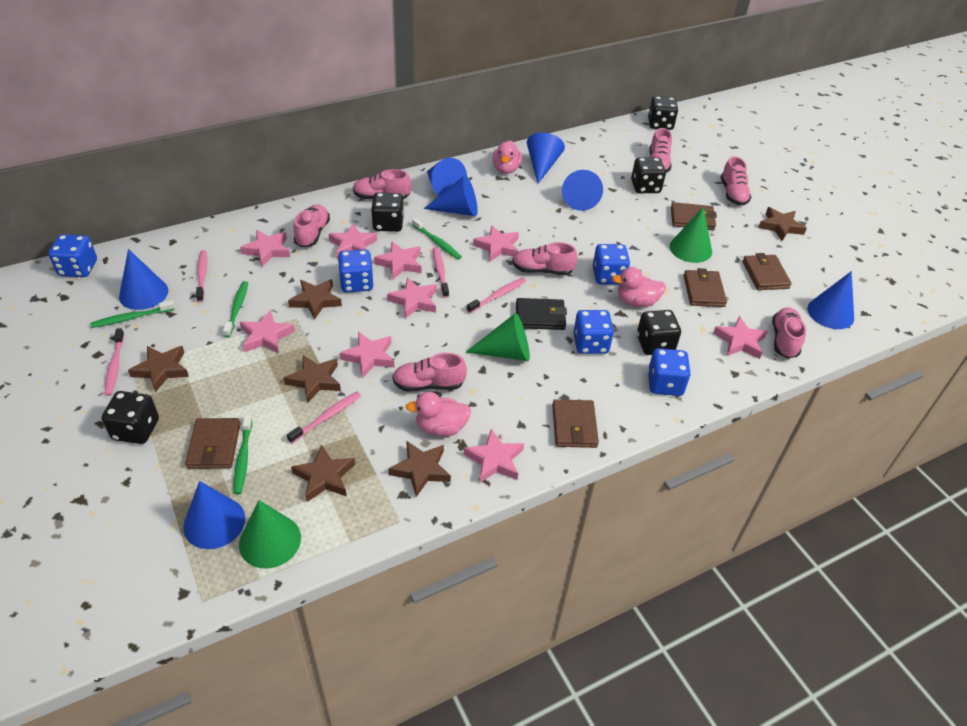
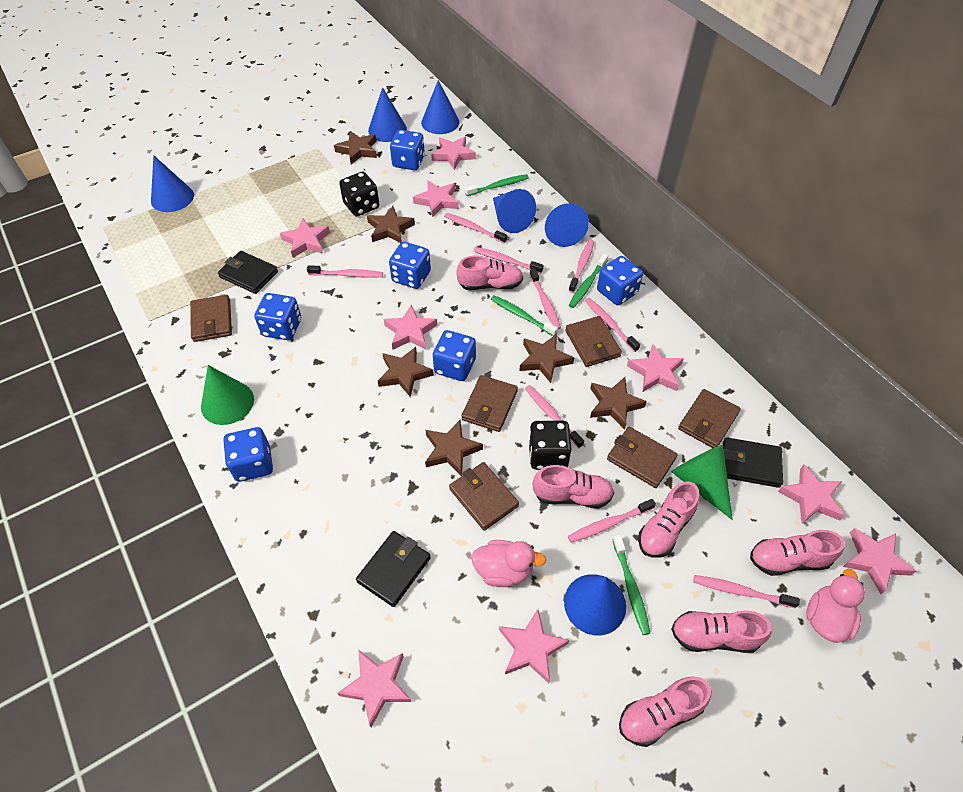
black dice: [102,391,159,444] [371,192,404,232] [631,157,666,193] [637,310,681,355] [648,96,678,130] = 5 -> [339,172,379,217] [528,421,572,470] = 2
black wallet: [516,298,567,330] = 1 -> [218,251,278,294] [356,531,431,607] [723,437,783,488] = 3
blue cone: [119,249,169,310] [183,481,245,549] [424,175,478,216] [427,158,467,196] [527,133,565,184] [562,170,603,211] [807,271,854,329] = 7 -> [151,155,194,212] [368,87,407,142] [421,80,459,134] [493,189,536,233] [545,203,589,247] [564,574,626,635] = 6
blue dice: [48,234,97,277] [338,250,374,293] [573,310,614,354] [593,244,630,285] [648,348,691,396] = 5 -> [223,427,273,482] [254,293,301,340] [389,242,431,289] [390,130,425,170] [433,330,476,381] [597,256,643,305] = 6
brown wallet: [185,418,241,469] [552,399,599,448] [671,202,717,230] [683,268,727,307] [743,253,792,290] = 5 -> [190,295,232,342] [449,462,519,531] [461,375,518,432] [565,316,622,367] [607,427,678,488] [678,389,741,448] = 6
green cone: [239,500,301,569] [465,313,530,361] [670,207,712,263] = 3 -> [201,365,254,425] [671,445,733,520] = 2
pink duck: [406,392,471,436] [492,140,522,174] [612,267,666,307] = 3 -> [471,540,546,587] [806,569,865,643] = 2
pink shoe: [294,204,330,247] [353,169,411,199] [392,353,467,392] [512,242,578,275] [649,128,672,173] [721,156,751,206] [772,307,806,358] = 7 -> [456,256,523,290] [533,465,614,509] [619,677,712,747] [638,482,699,558] [671,610,772,653] [750,530,845,576] = 6
pink toothbrush: [104,328,124,396] [196,250,207,302] [287,392,361,444] [433,247,449,298] [467,278,526,313] = 5 -> [307,265,383,278] [444,213,507,243] [473,247,543,274] [525,385,584,449] [529,268,561,329] [568,240,594,293] [568,499,656,543] [585,298,640,352] [693,575,800,608] = 9

